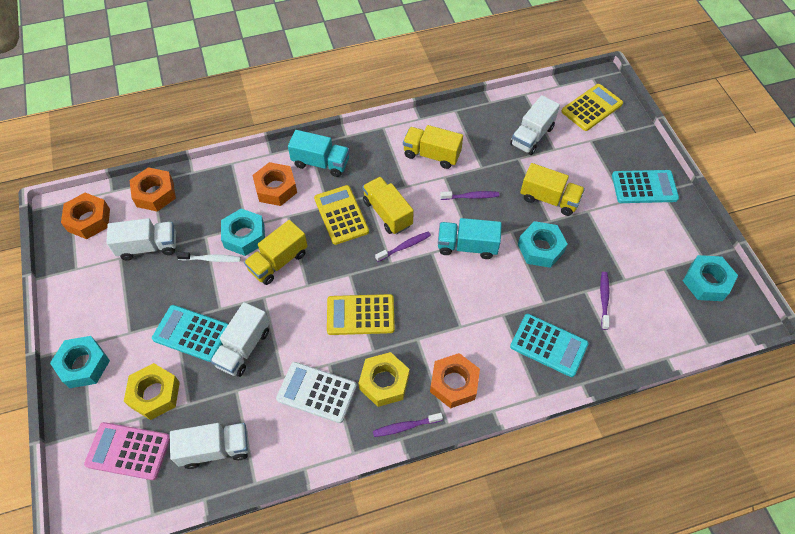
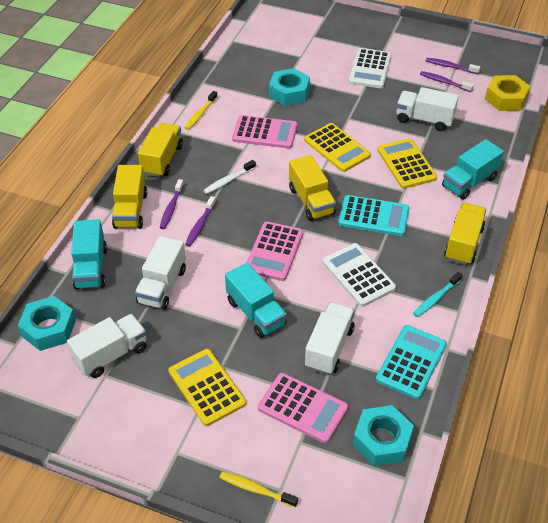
orange nut: [61,193,110,239] [129,167,176,212] [252,162,297,206] [430,353,480,409] = 4 -> none = 0
pink calculator: [84,422,170,480] = 1 -> [232,115,297,149] [246,221,303,281] [258,373,348,443] = 3
turquoise calculator: [152,305,228,362] [510,314,589,377] [612,170,679,203] = 3 -> [338,195,410,236] [376,325,447,399] = 2
turquoise nut: [50,336,110,388] [221,209,265,256] [518,221,568,268] [683,255,738,301] = 4 -> [18,296,76,351] [269,68,310,106] [353,405,414,466] = 3
turquoise toothbrush: none = 0 -> [413,272,463,317] = 1
turquoise truck: [288,130,350,177] [438,218,502,259] = 2 -> [71,219,107,289] [225,263,287,338] [442,139,504,200] = 3
white calculator: [276,362,357,423] = 1 -> [322,243,396,307] [349,48,391,88] = 2
yellow nut: [124,363,180,420] [358,352,410,407] = 2 -> [485,75,531,111] = 1
yellow toothbrush: none = 0 -> [185,91,218,130] [220,472,298,507] = 2

